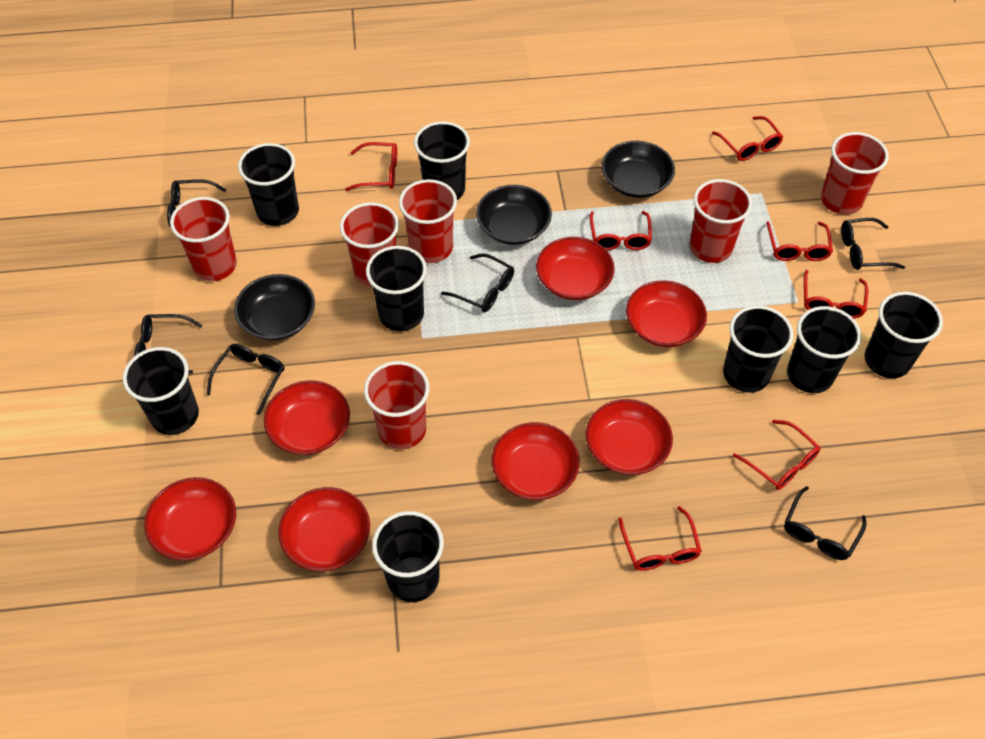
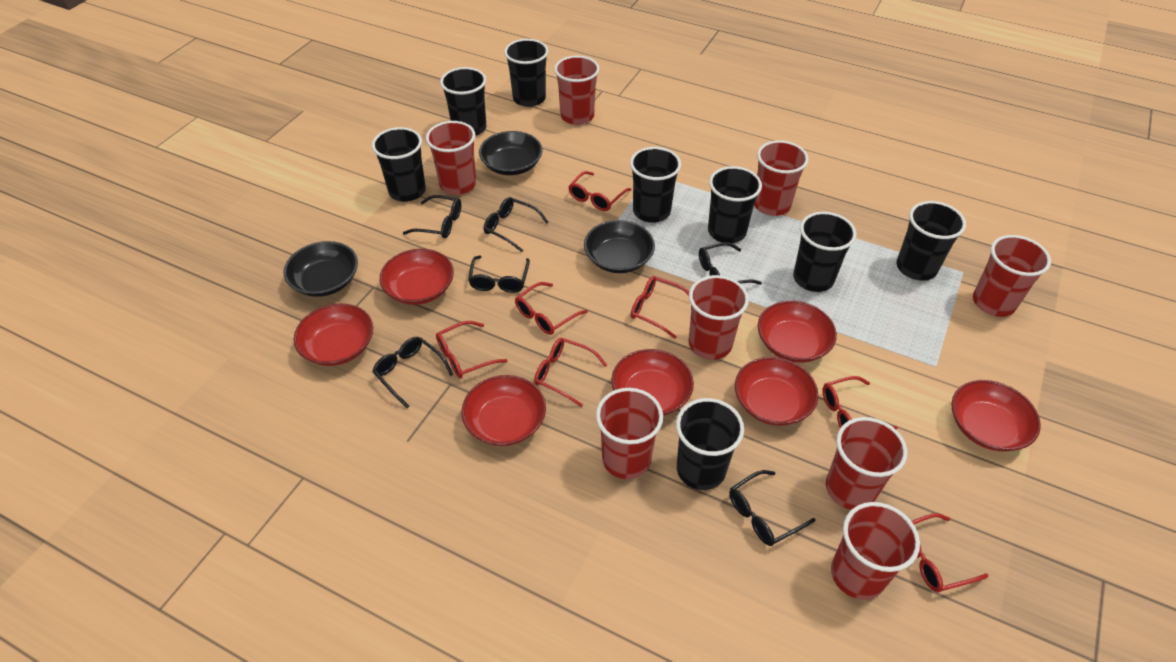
red cup: [170,197,237,281] [340,202,399,287] [364,361,430,449] [399,179,457,263] [690,179,752,263] [821,132,889,214] = 6 -> [426,121,476,195] [554,56,599,125] [596,388,663,479] [689,275,749,360] [754,140,809,216] [826,417,907,510] [831,502,920,600] [973,235,1051,317] = 8

